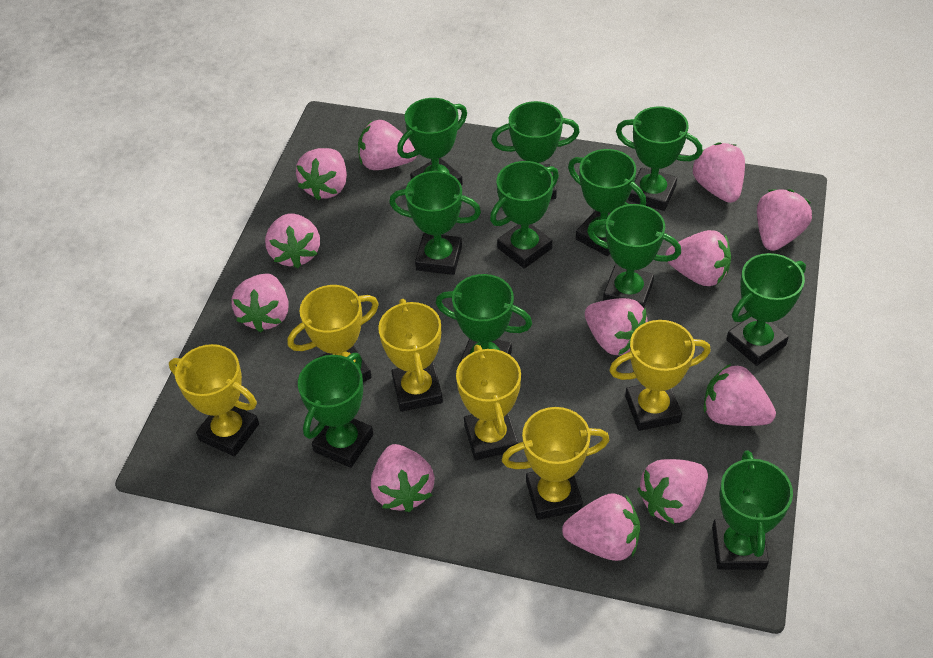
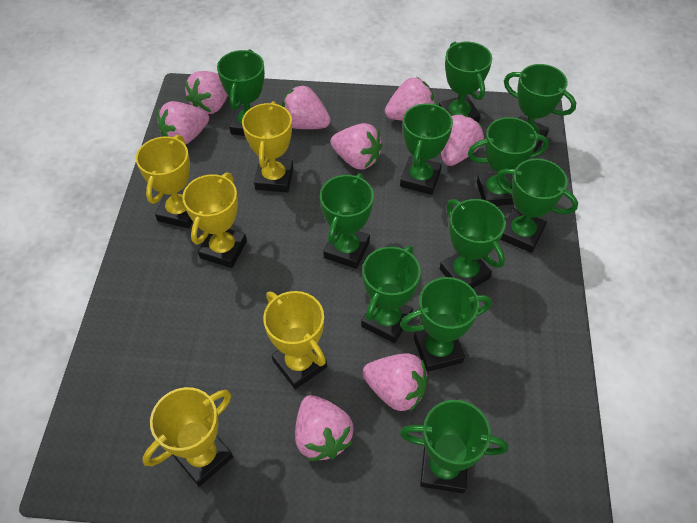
pink strawberry: [232,273,289,332] [265,213,320,268] [296,148,347,200] [358,120,417,170] [371,444,435,512] [562,493,640,561] [585,298,648,355] [637,459,708,524] [665,230,731,286] [693,142,745,203] [704,364,776,426] [757,189,812,251] = 12 -> [158,101,209,145] [185,71,228,114] [282,85,331,129] [295,395,353,461] [331,123,382,170] [362,353,428,411] [385,77,435,121] [441,115,484,166] = 8
yellow trophy: [169,344,259,457] [288,285,379,382] [378,299,443,412] [456,345,521,460] [502,407,609,520] [609,320,711,431] = 6 -> [136,135,193,228] [142,387,233,487] [182,172,247,268] [242,101,293,192] [263,291,327,389] = 5

